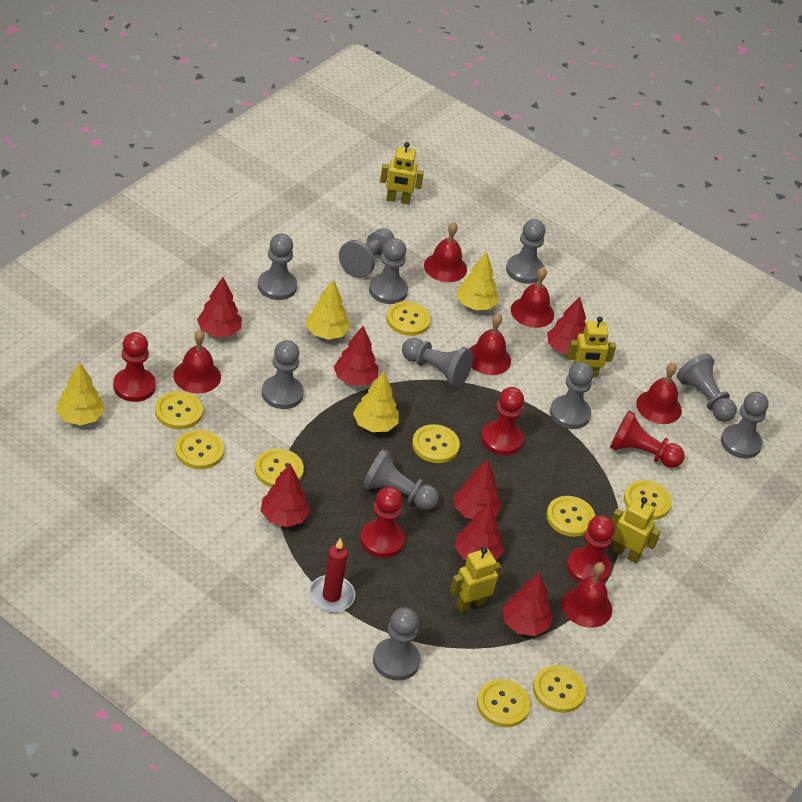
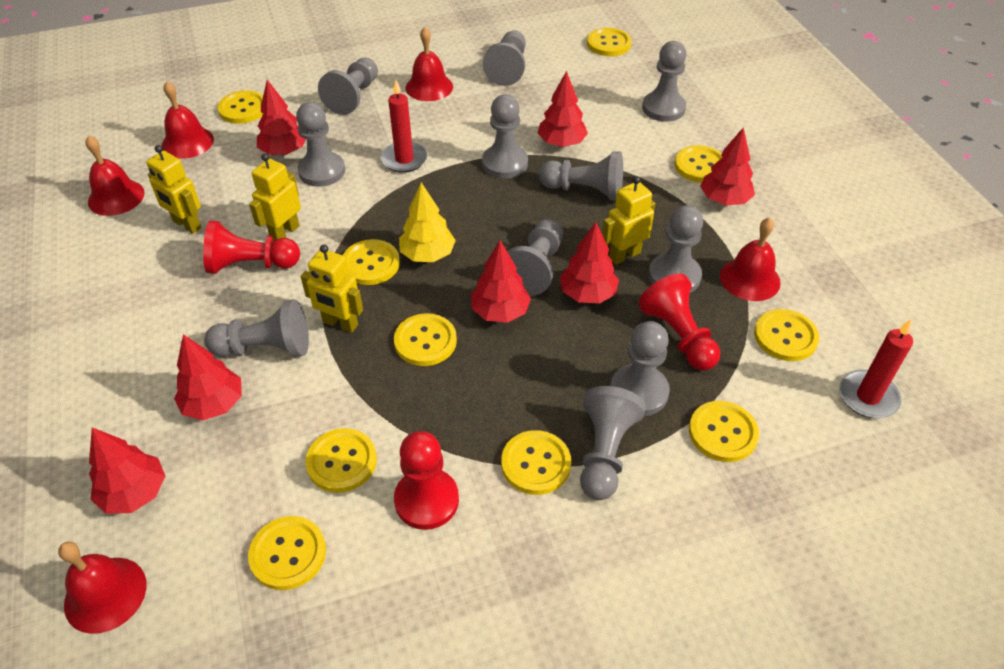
red bell: [173,330,221,393] [424,222,467,282] [469,313,511,375] [511,267,554,328] [562,562,612,628] [636,362,682,424] = 6 -> [58,542,146,634] [85,135,145,216] [162,81,214,159] [405,27,453,101] [720,217,781,301] = 5
red candle: [309,538,355,613] = 1 -> [381,80,428,173] [839,319,913,418] = 2
red pawn: [113,332,156,402] [360,487,405,558] [481,387,524,455] [567,515,614,582] [610,411,685,468] = 5 -> [203,221,300,274] [394,431,459,530] [639,274,720,370] = 3
yellow button: [155,391,203,429] [175,429,224,469] [255,448,304,487] [386,301,431,336] [412,424,460,463] [477,679,531,727] [533,665,586,713] [546,496,595,537] [624,480,672,520] = 9 -> [218,90,263,124] [248,516,326,590] [305,428,377,493] [343,239,400,285] [394,313,457,366] [501,430,571,495] [587,28,632,56] [675,145,722,183] [689,401,759,462] [754,309,819,361] = 10
yellow tree: [56,362,105,425] [306,279,350,340] [353,371,399,432] [456,252,499,310] = 4 -> [399,182,456,262] = 1

